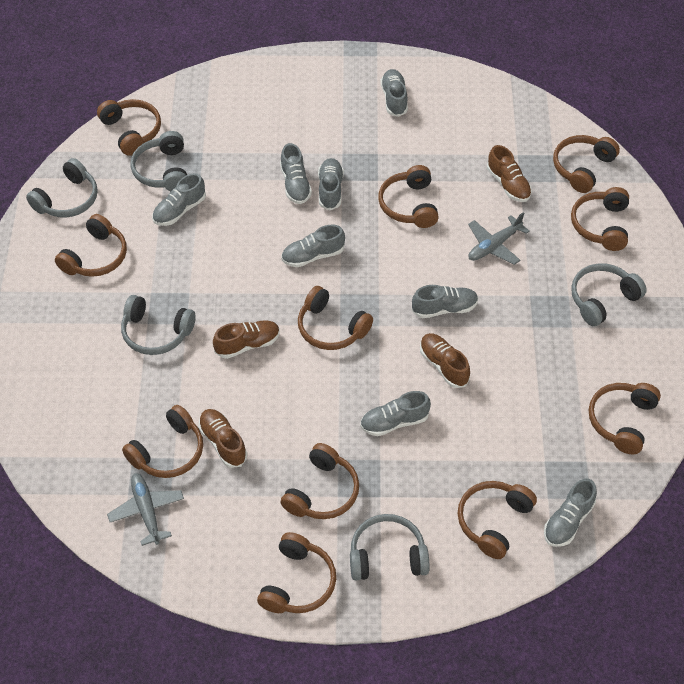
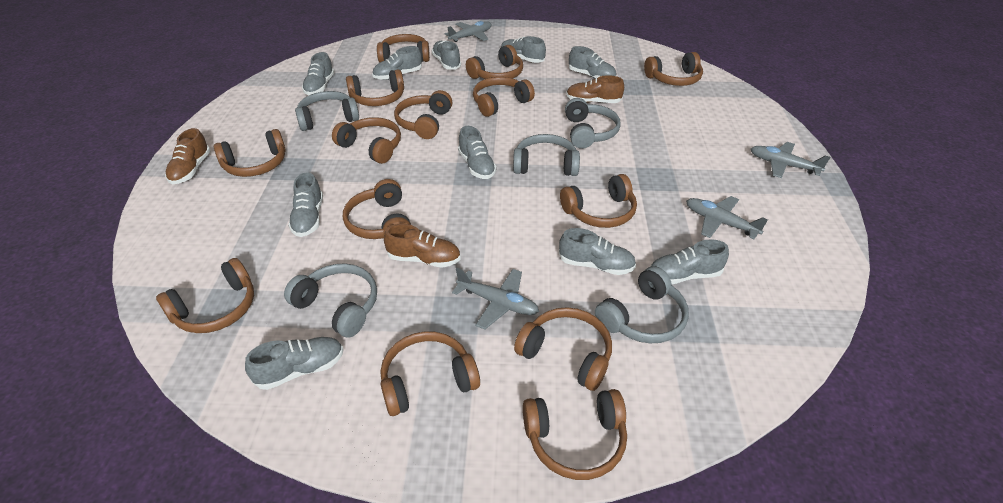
brown headphones: [55,214,127,277] [97,99,161,156] [122,405,203,478] [257,532,336,613] [280,443,359,519] [298,286,373,350] [378,165,439,228] [457,481,537,559] [553,135,620,193] [571,187,629,251] [589,383,661,454] = 11 -> [156,258,254,333] [214,129,286,177] [332,117,401,164] [343,179,411,239] [346,69,404,106] [377,34,430,63] [380,331,480,416] [394,90,452,139] [466,45,523,79] [473,77,535,117] [514,307,612,391] [523,389,627,480] [560,174,637,228] [644,52,703,86] = 14
brown shoe: [198,409,247,468] [213,320,280,359] [420,333,470,388] [487,145,532,202] = 4 -> [165,128,210,184] [384,224,461,268] [566,75,624,103] = 3
grey plane: [107,473,184,546] [468,212,530,265] = 2 -> [445,21,491,42] [452,268,539,330] [686,196,768,239] [751,142,830,178] = 4
grey shoe: [152,173,206,226] [280,143,312,204] [281,225,345,267] [318,158,344,210] [360,391,431,436] [380,69,408,117] [412,285,478,318] [544,479,597,547] = 8 -> [245,337,344,390] [288,172,323,237] [302,52,334,95] [372,46,422,80] [432,40,461,70] [458,126,496,179] [501,36,546,63] [559,228,636,275] [569,46,617,79] [650,239,729,284] = 10

